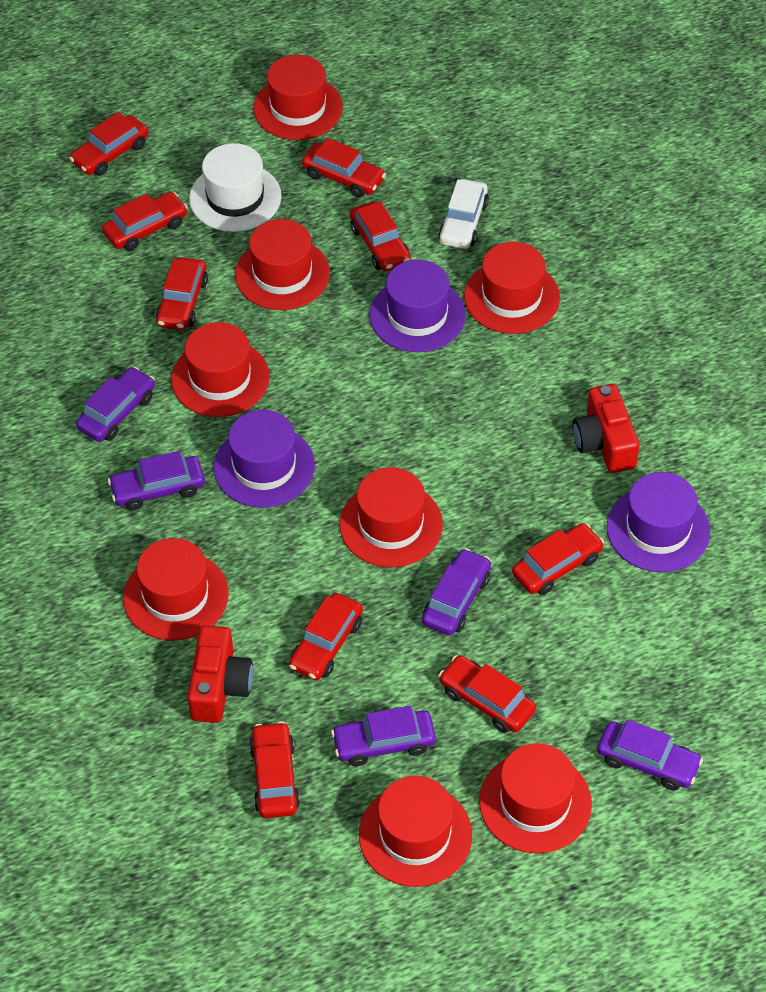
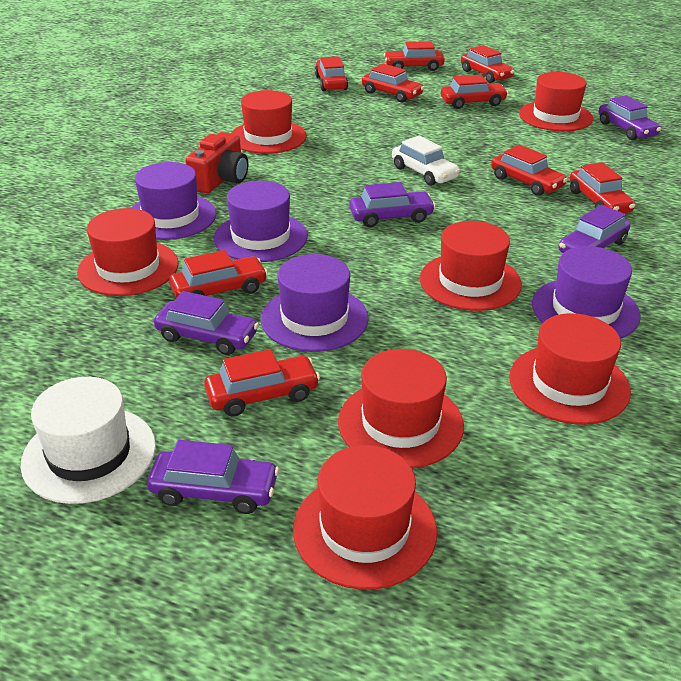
purple hat: [214,410,315,508] [369,260,466,352] [607,472,710,572] = 3 -> [131,162,216,240] [214,181,308,262] [261,254,369,352] [532,246,641,339] = 4
red camera: [187,625,253,723] [572,384,639,473] = 2 -> [185,132,248,193] = 1
red hat: [123,538,229,640] [171,322,270,417] [235,219,330,310] [253,55,343,140] [339,467,443,567] [359,776,472,887] [464,242,560,334] [479,743,592,853] = 8 -> [77,208,179,296] [231,90,307,154] [293,445,437,590] [338,349,464,468] [420,221,522,311] [509,313,631,425] [519,72,593,131] = 7

